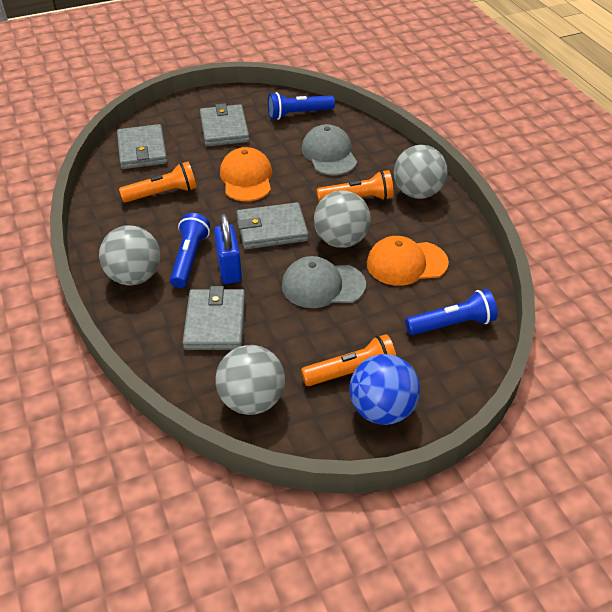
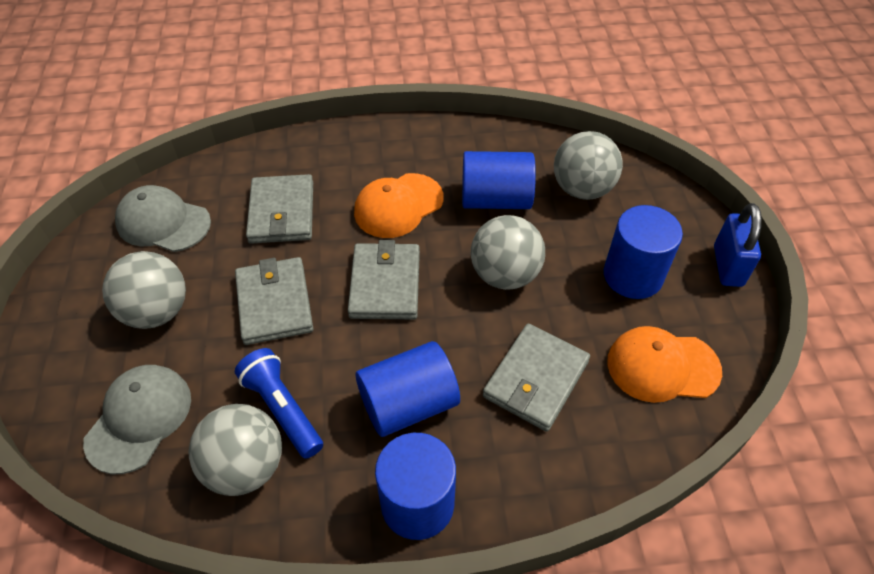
blue ball: [350,354,420,425] = 1 -> none = 0
blue cylinder: none = 0 -> [356,341,460,437] [375,433,456,540] [462,151,536,209] [604,205,683,299] = 4
blue flashlight: [170,213,210,288] [268,92,335,120] [405,289,498,335] = 3 -> [235,348,323,459] = 1
orange flashlight: [119,162,197,203] [301,334,396,386] [316,170,394,202] = 3 -> none = 0

